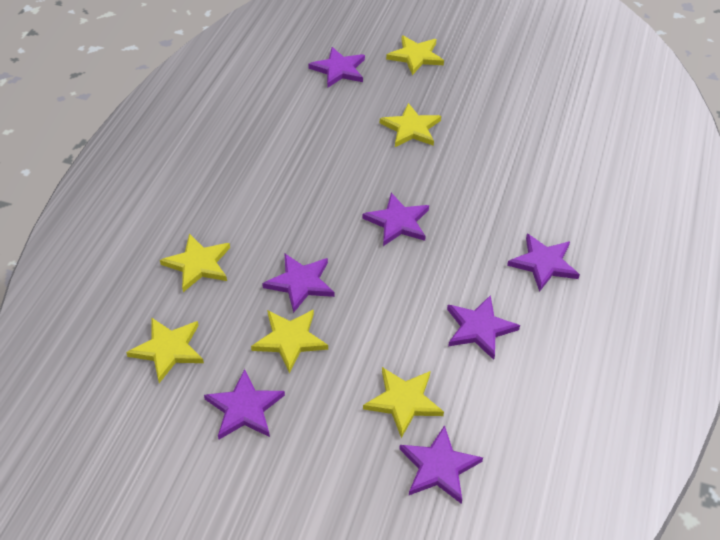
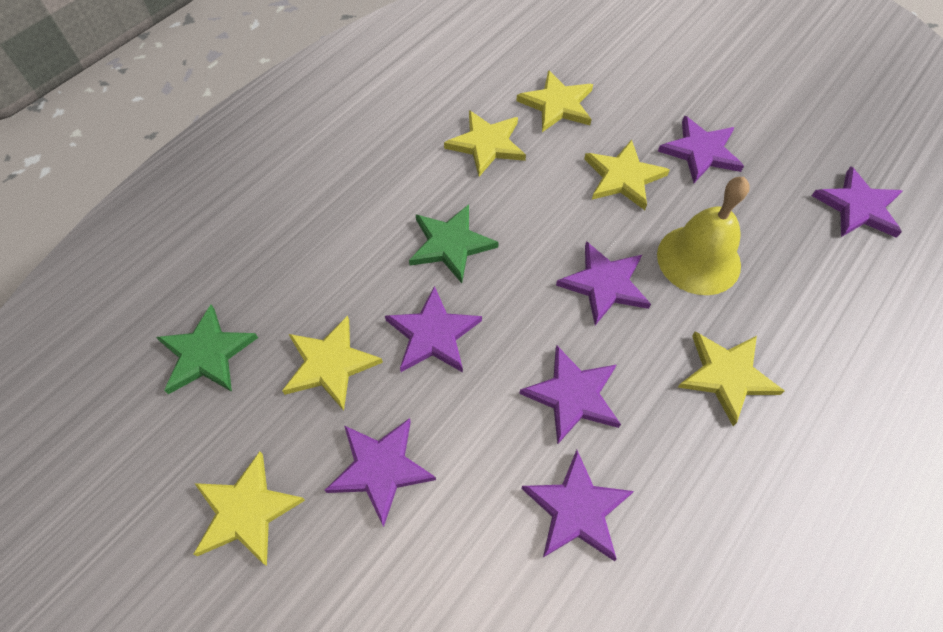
green star: none = 0 -> [156,305,258,394] [409,204,499,283] = 2
yellow bell: none = 0 -> [657,177,750,295] = 1

